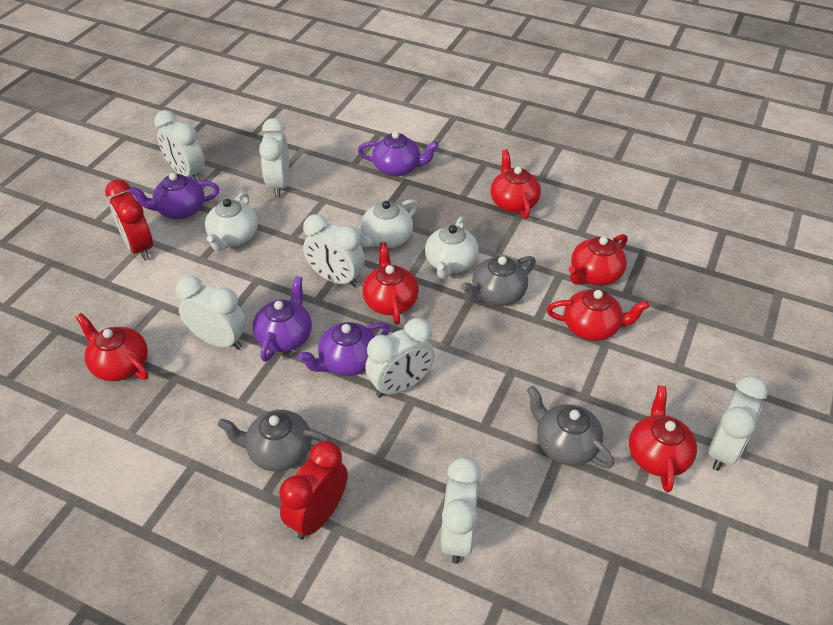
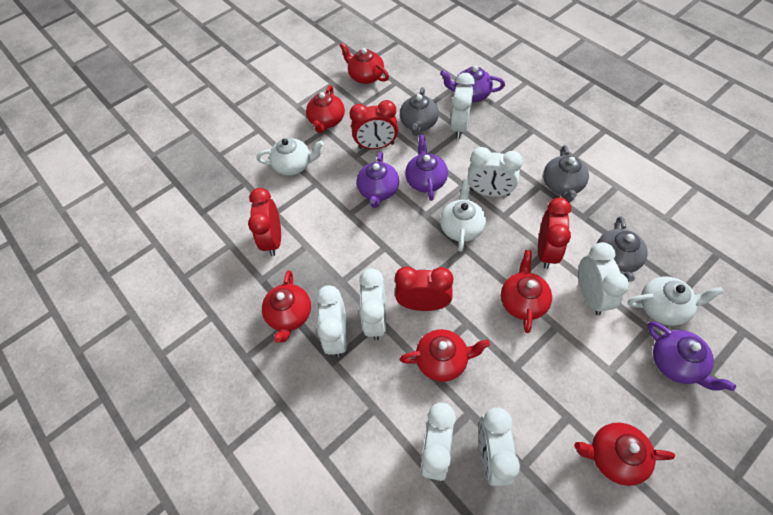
red clock: [105,179,153,261] [279,441,348,540] = 2 -> [248,188,281,256] [349,100,398,149] [395,266,453,311] [538,197,571,269] = 4

